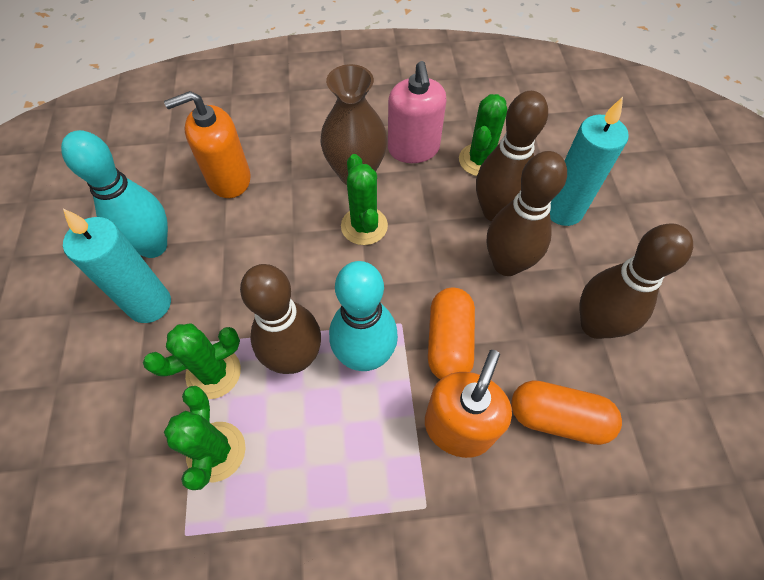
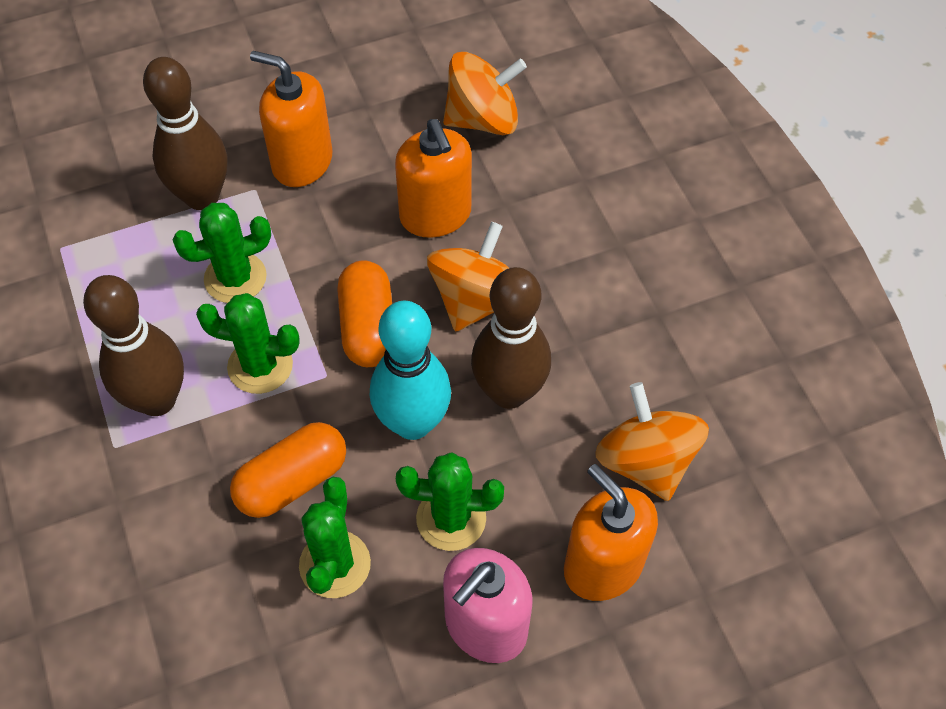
brown bowling pin: [240,264,321,374] [476,91,548,221] [487,151,567,276] [580,224,693,339] = 4 -> [83,275,184,416] [143,57,227,210] [471,267,551,409] = 3
brown vase: [320,64,387,185] = 1 -> none = 0
orange soap dispenser: [164,91,251,198] [425,350,512,458] = 2 -> [250,51,332,187] [395,119,472,238] [564,464,658,601] = 3
orange spinning top: none = 0 -> [427,222,509,332] [443,52,527,135] [595,382,709,501] = 3
turquoise bowling pin: [61,130,168,258] [329,261,398,371] = 2 -> [370,301,451,440] = 1
turquoise candle: [63,209,171,323] [550,97,629,226] = 2 -> none = 0

